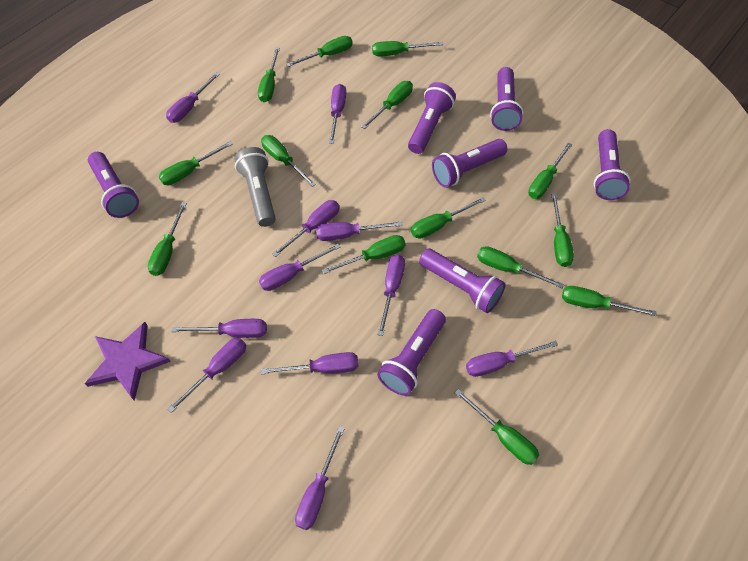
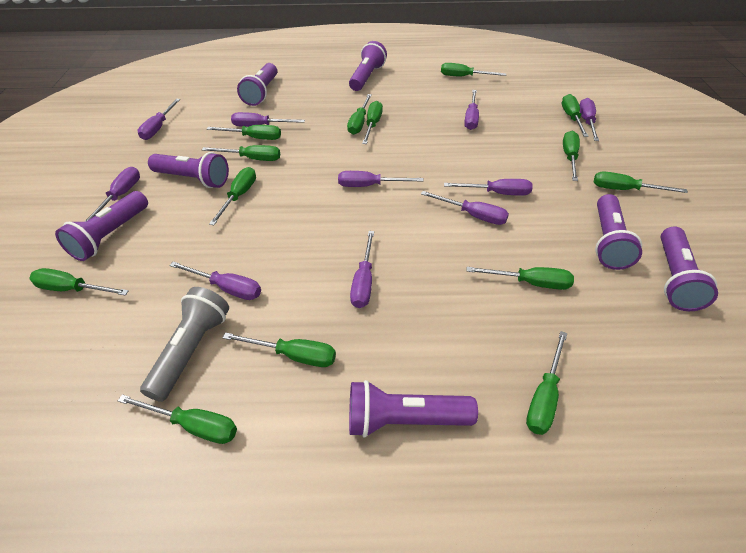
purple screwdriver: [166,72,220,123] [168,338,246,413] [172,319,267,338] [259,244,340,291] [261,352,359,374] [272,200,339,257] [295,426,345,530] [316,221,402,241] [329,84,346,144] [378,255,405,336] [466,341,558,377] = 11 -> [84,167,140,222] [137,99,180,140] [169,261,261,300] [231,112,305,127] [338,171,424,187] [350,231,374,308] [421,191,509,225] [444,179,533,196] [464,90,479,130] [580,98,599,141] = 10
purple star: [85,322,171,401] = 1 -> none = 0

